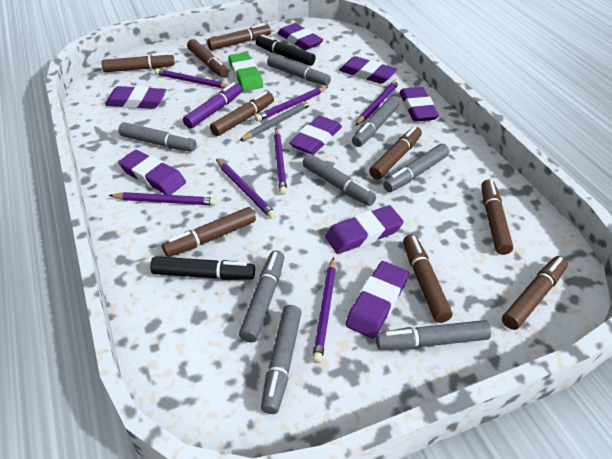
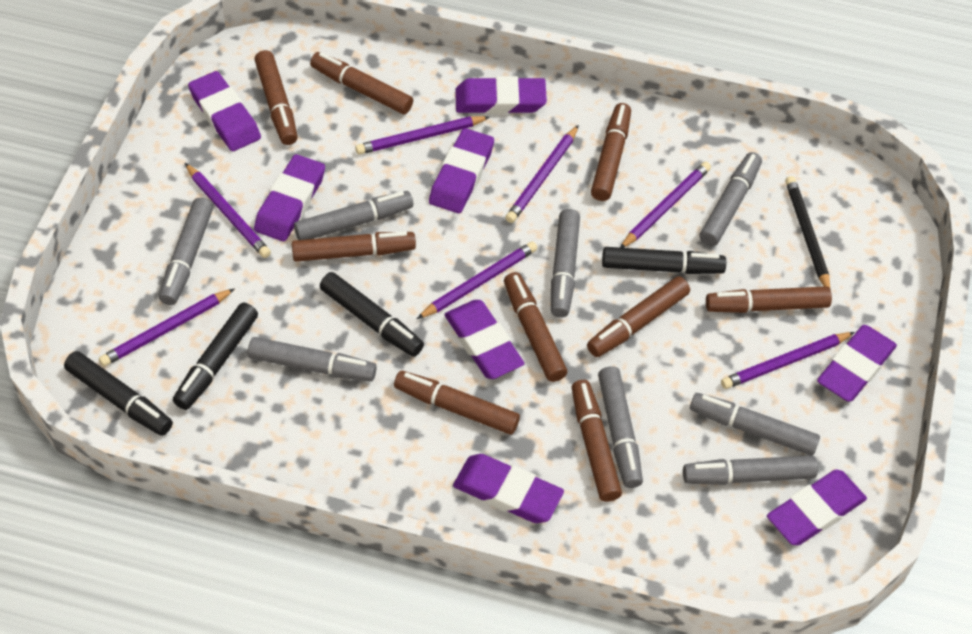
black marker: [150,256,255,280] [256,34,316,66] = 2 -> [64,351,173,436] [173,303,258,410] [320,272,424,357] [602,247,726,274] = 4
black pencil: none = 0 -> [785,176,831,290] = 1
green eraser: [228,52,263,91] = 1 -> none = 0
grey pencil: [239,100,312,141] = 1 -> none = 0
purple marker: [183,82,242,129] = 1 -> none = 0

